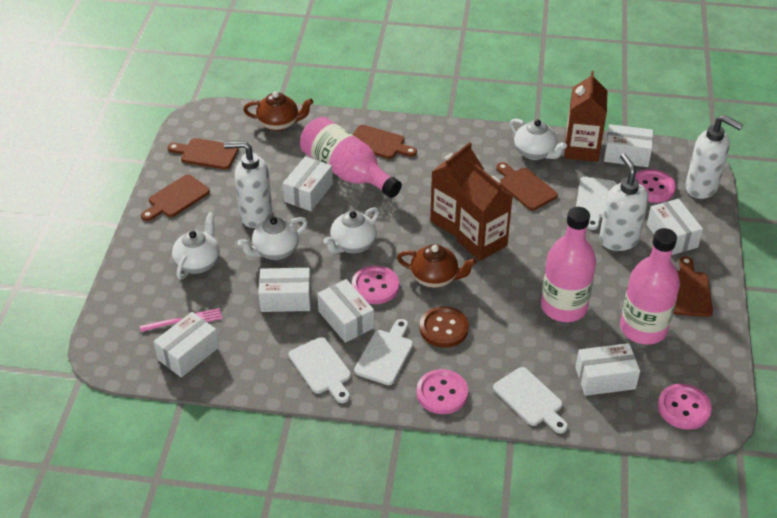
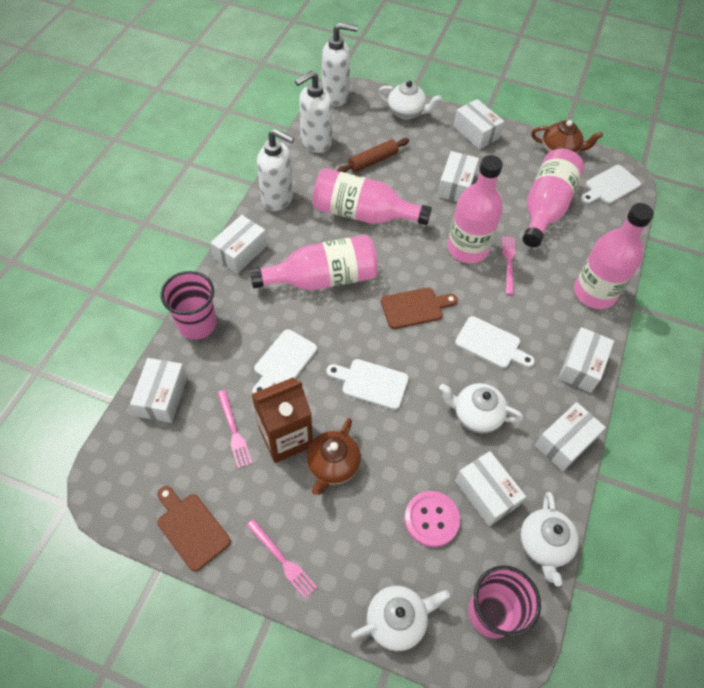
brown button: [420,306,469,348] = 1 -> none = 0
brown carton: [430,142,484,237] [457,164,513,261] [564,71,607,162] = 3 -> [252,377,313,463] = 1
brown cutting board: [141,175,210,221] [167,138,239,170] [352,125,417,159] [496,162,558,211] [673,256,713,317] = 5 -> [157,486,231,572] [381,287,458,329] = 2
brown rolling pin: none = 0 -> [337,138,409,172] = 1
pink bottle: [300,117,402,198] [541,207,596,322] [620,228,680,345] = 3 -> [249,235,378,290] [313,168,432,225] [447,155,503,263] [523,149,584,247] [574,203,654,309] = 5
pink button: [352,265,399,304] [416,369,468,414] [635,169,676,203] [658,384,712,430] = 4 -> [404,491,460,547] = 1
pink cup: none = 0 -> [161,271,216,340] [468,566,541,638] = 2
pink fork: [140,308,222,332] = 1 -> [218,390,252,468] [246,519,317,599] [502,236,515,295] = 3

